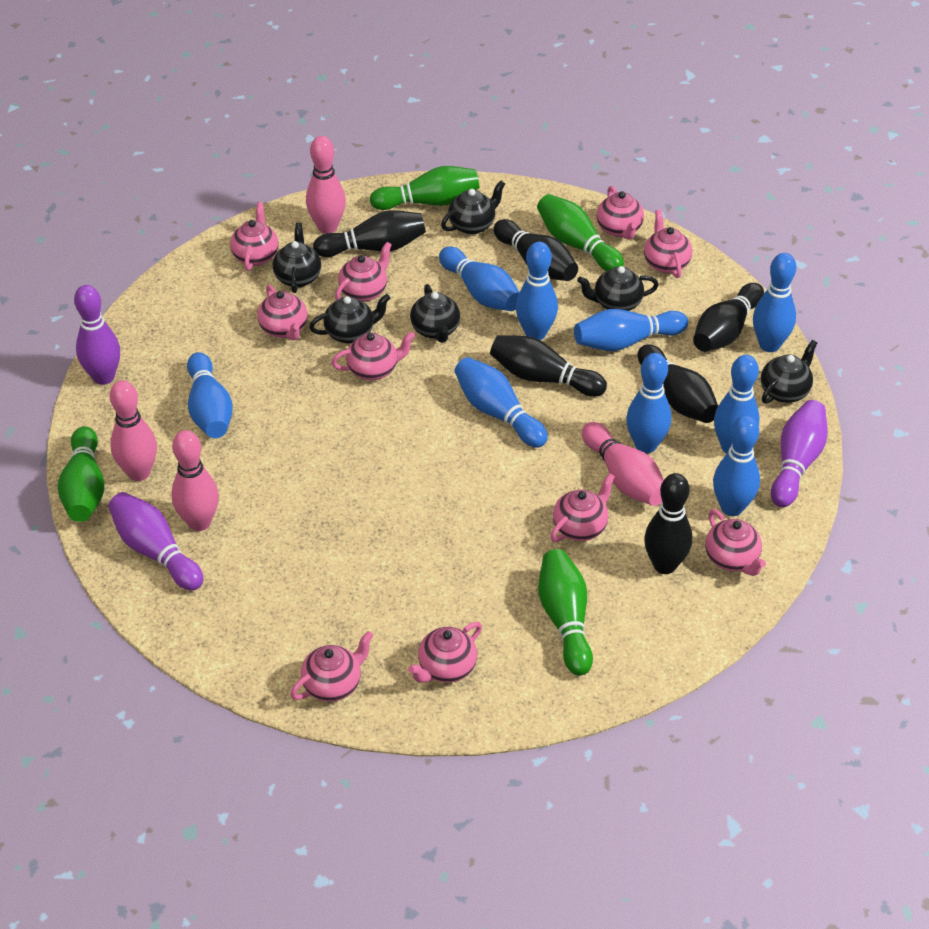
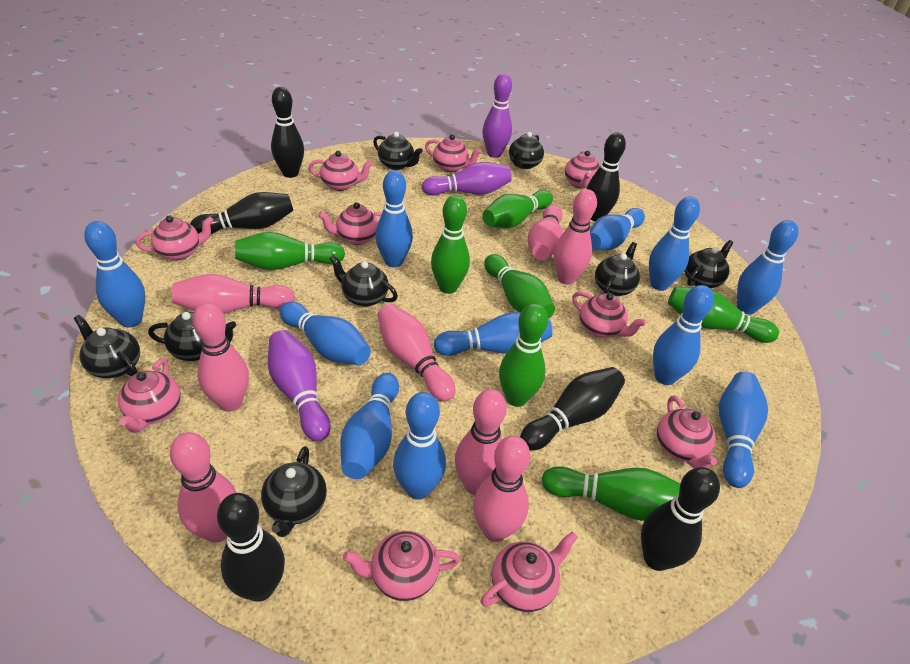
black teapot: [273,223,321,293] [309,294,390,343] [410,284,460,343] [441,181,505,235] [577,266,659,311] [761,340,817,404] = 6 -> [74,315,140,378] [148,312,236,361] [261,446,327,537] [329,255,398,307] [373,132,423,170] [509,132,544,169] [595,242,640,296] [684,240,733,288] = 8
blue bowling pin: [187,352,233,438] [439,247,519,311] [454,357,548,448] [516,242,558,340] [574,309,688,351] [626,353,671,453] [713,415,760,516] [714,355,760,454] [753,253,796,352] = 9 -> [84,221,145,328] [279,301,371,365] [340,373,399,479] [375,170,413,268] [393,392,446,499] [434,312,552,356] [590,208,645,250] [649,196,700,291] [653,285,714,385] [719,372,768,488] [737,220,798,315] = 11
green bowling pin: [58,426,105,522] [370,166,480,210] [537,194,624,271] [538,549,593,676] = 4 -> [235,232,345,270] [431,195,470,294] [482,190,553,228] [484,254,555,318] [499,303,548,407] [541,466,680,521] [668,287,779,343] = 7
pink bowling pin: [110,380,157,481] [171,430,219,531] [306,136,346,234] [582,422,664,506] = 4 -> [170,432,237,543] [172,274,295,314] [193,303,249,412] [377,304,456,401] [455,389,507,495] [473,436,530,542] [528,205,563,260] [554,189,597,285] = 8

